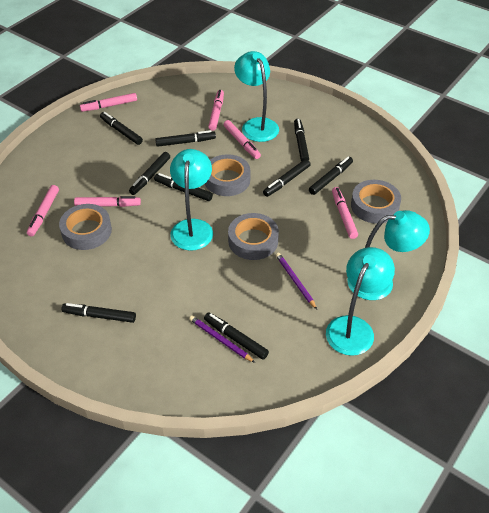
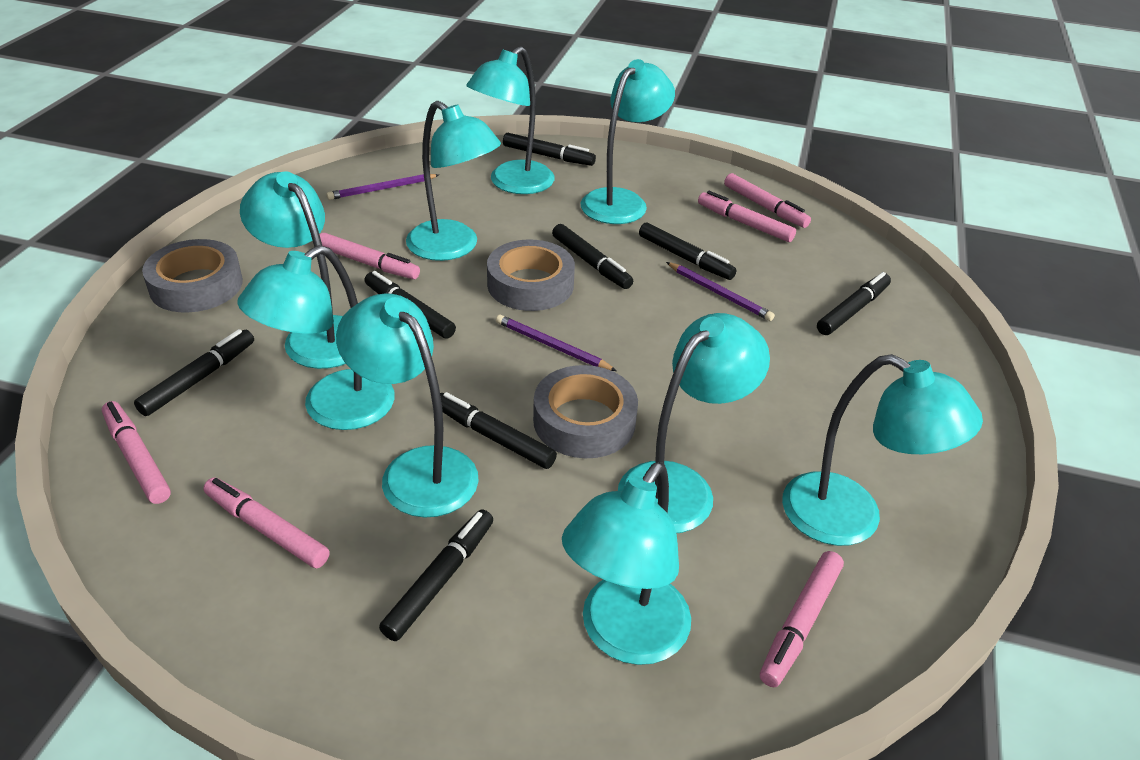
black marker: [62,303,136,323] [100,112,143,145] [129,152,170,195] [154,173,213,201] [155,130,216,147] [204,312,269,360] [263,159,311,197] [294,119,309,162] [309,157,353,195] = 9 -> [134,329,254,416] [365,271,456,339] [379,510,493,641] [440,392,557,469] [503,133,596,166] [552,224,633,289] [639,222,737,280] [817,272,891,335] = 8
grey tape: [59,204,112,250] [205,154,250,196] [228,213,279,260] [351,180,401,224] = 4 -> [142,239,243,312] [487,239,575,311] [533,365,638,458] = 3
purple pencil: [189,315,255,363] [276,253,317,309] = 2 -> [327,174,439,200] [496,314,617,371] [666,262,775,321] = 3
turquoise lamp: [170,149,213,251] [234,51,279,142] [326,247,395,356] [347,210,430,300] = 4 -> [237,245,395,430] [240,171,346,369] [336,293,479,518] [406,101,501,261] [466,46,555,194] [562,462,691,665] [581,59,675,224] [618,313,770,533] [782,354,983,546] = 9

